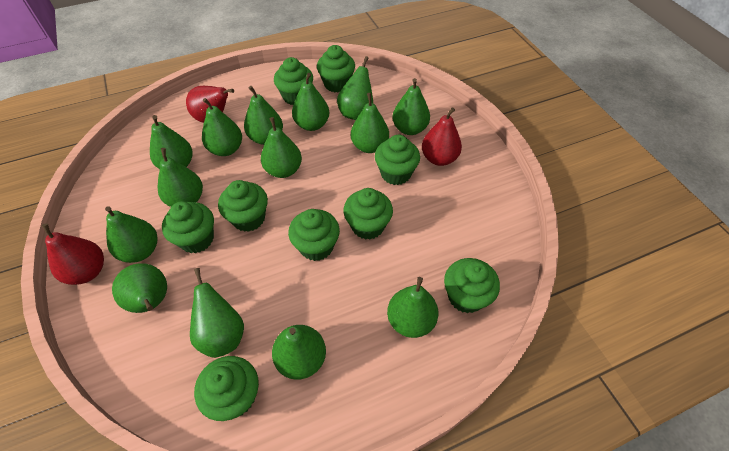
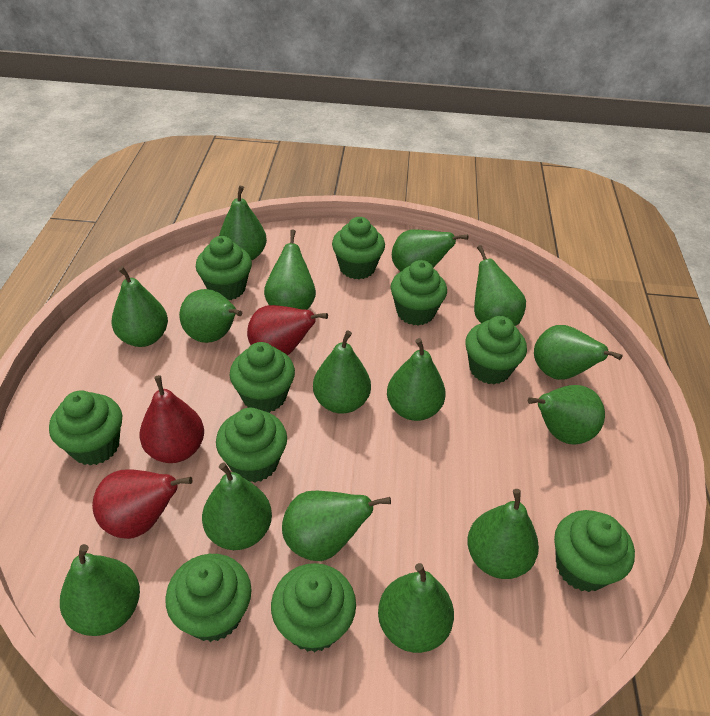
green cupcake: [162,201,214,253] [194,356,259,421] [218,180,268,232] [274,57,313,105] [288,209,340,261] [317,45,355,92] [343,188,393,240] [375,135,420,185] [444,258,500,313] = 9 -> [49,390,122,465] [165,554,252,642] [196,236,252,300] [216,408,287,482] [230,342,295,413] [271,563,356,652] [332,217,385,279] [391,260,447,326] [465,316,527,384] [554,510,635,592] = 10
green pear: [105,206,157,263] [112,263,167,313] [150,115,193,169] [158,148,203,207] [190,268,244,358] [202,98,242,156] [244,86,283,145] [261,117,302,178] [272,325,326,380] [292,73,329,131] [337,56,373,120] [351,93,389,153] [387,277,438,338] [392,78,430,135] = 14 -> [60,544,140,636] [111,266,168,347] [179,289,242,343] [202,462,272,550] [219,186,267,261] [264,229,316,310] [282,491,391,561] [313,330,371,414] [378,563,454,653] [387,338,446,421] [392,229,468,272] [467,489,539,579] [474,245,526,326] [528,385,605,445] [534,325,623,380] = 15

